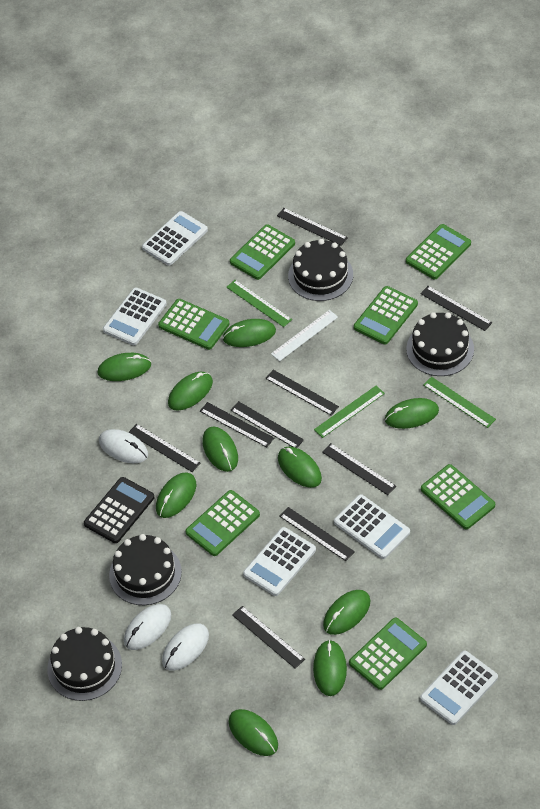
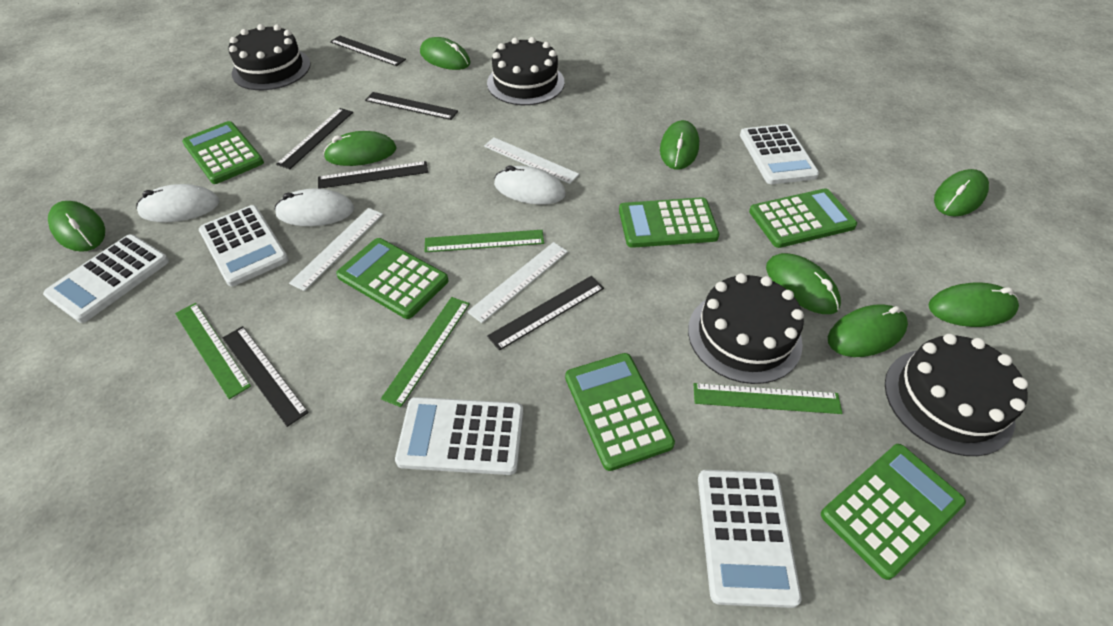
black calculator: [84,477,154,543] = 1 -> none = 0
black ruler: [128,424,200,472] [200,402,274,447] [231,401,304,448] [232,606,305,669] [265,370,339,416] [277,208,348,246] [280,507,355,561] [322,443,396,495] [420,286,492,331] = 9 -> [222,326,309,427] [276,108,353,169] [318,161,428,189] [330,35,406,66] [365,92,458,120] [487,276,604,351] = 6
green calculator: [158,299,230,350] [185,490,260,556] [230,224,295,280] [349,617,427,690] [354,286,418,344] [406,224,471,279] [421,464,495,530] = 7 -> [182,121,264,184] [336,238,449,319] [565,353,675,471] [619,197,719,248] [749,188,857,248] [821,444,966,580] = 6
green mouse: [97,353,151,381] [156,473,196,518] [168,372,213,410] [203,426,238,472] [223,319,276,347] [228,709,278,756] [278,447,322,488] [313,640,347,696] [323,590,370,635] [385,398,439,429] = 10 -> [48,201,105,252] [323,131,397,166] [420,37,470,70] [660,120,699,170] [766,253,841,314] [828,304,908,357] [928,283,1019,327] [934,169,989,216] = 8
green ruler: [226,280,292,327] [314,386,385,438] [424,377,496,428] = 3 -> [175,303,251,399] [381,297,470,407] [424,230,544,252] [693,383,843,414] = 4
white ruler: [271,310,338,361] = 1 -> [289,208,383,291] [467,242,568,323] [484,137,579,184] = 3

